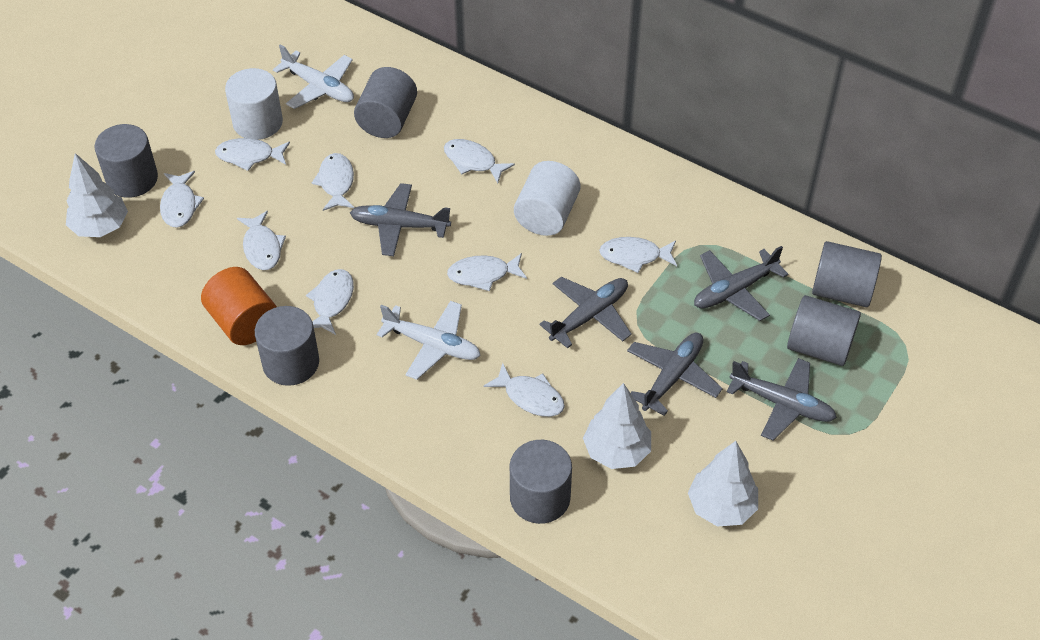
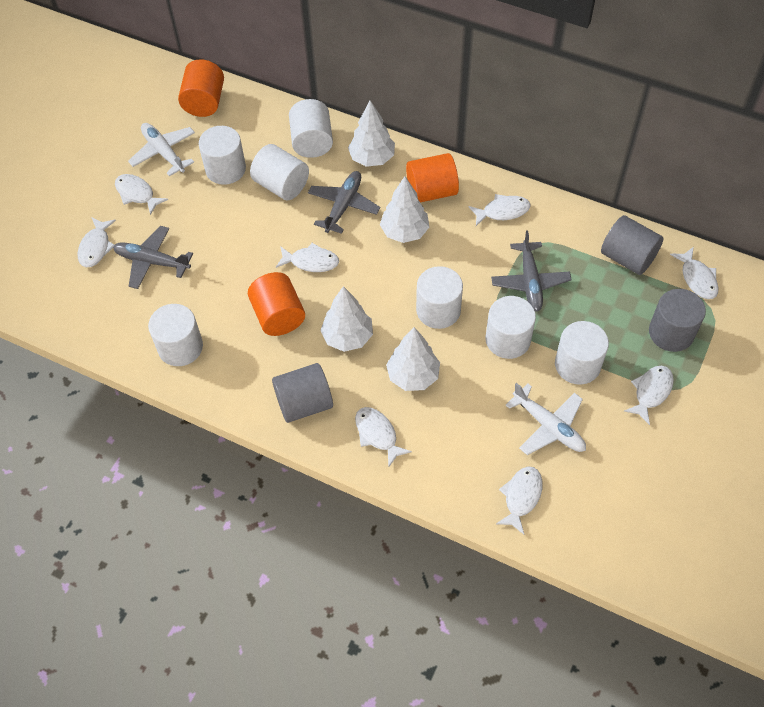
grey cylinder: [94,124,158,198] [255,306,319,386] [354,67,417,138] [510,440,572,524] [787,295,861,366] [812,241,882,307] = 6 -> [272,363,333,423] [601,215,664,275] [649,289,706,352] = 3
grey plane: [350,183,451,256] [539,277,632,349] [627,333,723,416] [694,246,788,321] [727,358,837,441] = 5 -> [113,226,193,289] [308,171,380,234] [491,230,572,312] = 3
orange cylinder: [201,267,277,345] = 1 -> [178,59,224,117] [248,272,305,336] [406,153,459,202] = 3
white cylinder: [225,68,283,140] [514,161,581,236] = 2 -> [148,304,203,366] [199,126,246,185] [250,144,309,200] [289,99,333,158] [416,266,463,329] [485,296,536,359] [555,321,609,385] = 7
white fish: [160,171,204,228] [215,138,290,171] [237,211,286,270] [306,269,354,335] [312,153,354,211] [444,139,515,183] [447,253,527,291] [484,363,565,417] [599,237,677,273] = 9 -> [78,217,116,267] [115,174,168,215] [276,243,339,272] [355,407,412,468] [469,194,531,226] [496,466,543,535] [624,366,674,425] [670,247,718,299] = 8
white tree: [66,153,128,237] [583,383,651,469] [688,441,758,527] = 3 -> [320,286,373,352] [348,100,395,167] [380,177,429,243] [386,327,440,391] = 4

